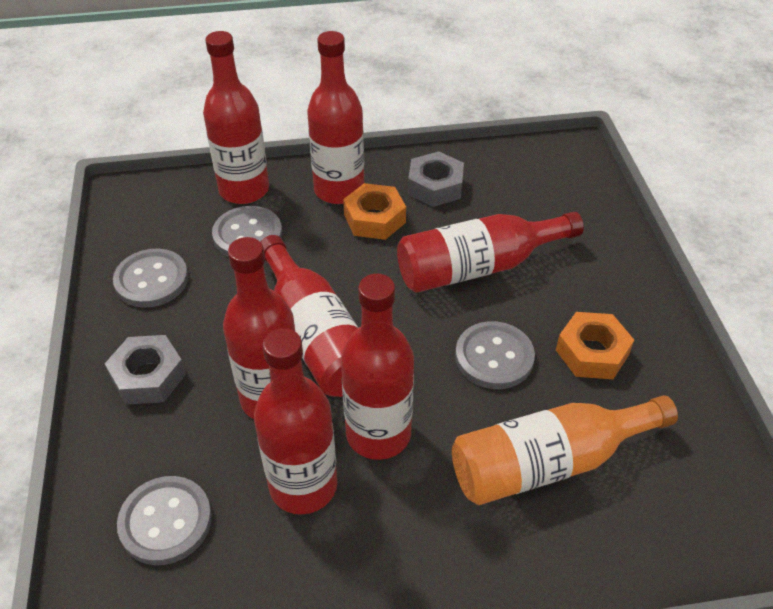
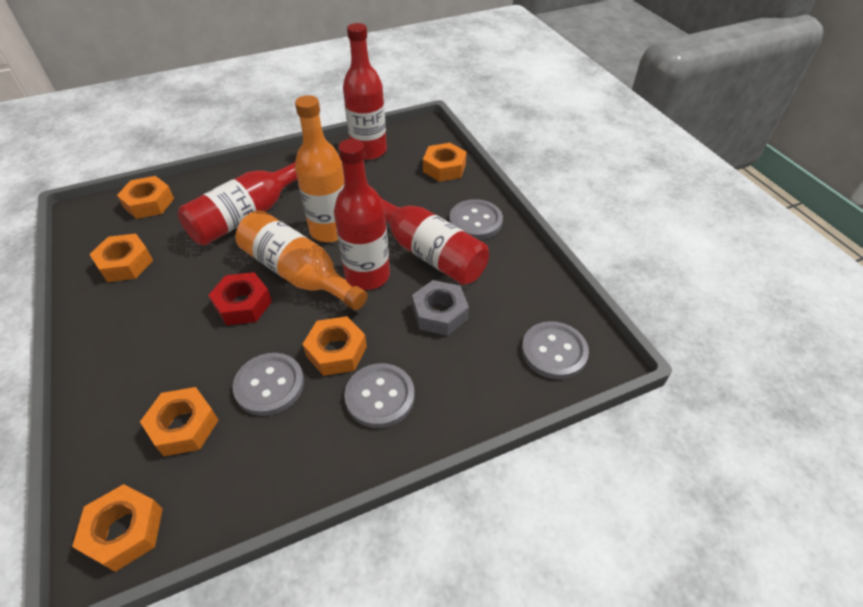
grey nut: [105,335,186,405] [408,151,464,207] = 2 -> [412,280,469,336] = 1
orange bottle: [452,395,678,505] = 1 -> [235,210,367,310] [295,95,344,242] = 2
orange nut: [343,183,406,240] [556,312,634,379] = 2 -> [72,484,163,572] [89,234,153,282] [117,176,174,219] [140,387,218,456] [303,316,367,376] [423,143,467,182] = 6
red bottle: [203,31,269,204] [223,237,295,419] [254,328,337,514] [261,235,359,397] [307,31,364,204] [341,274,414,460] [397,212,584,293] = 7 -> [178,160,297,246] [334,139,390,290] [343,23,387,160] [379,195,489,285] = 4
red nut: none = 0 -> [209,272,272,325] = 1

